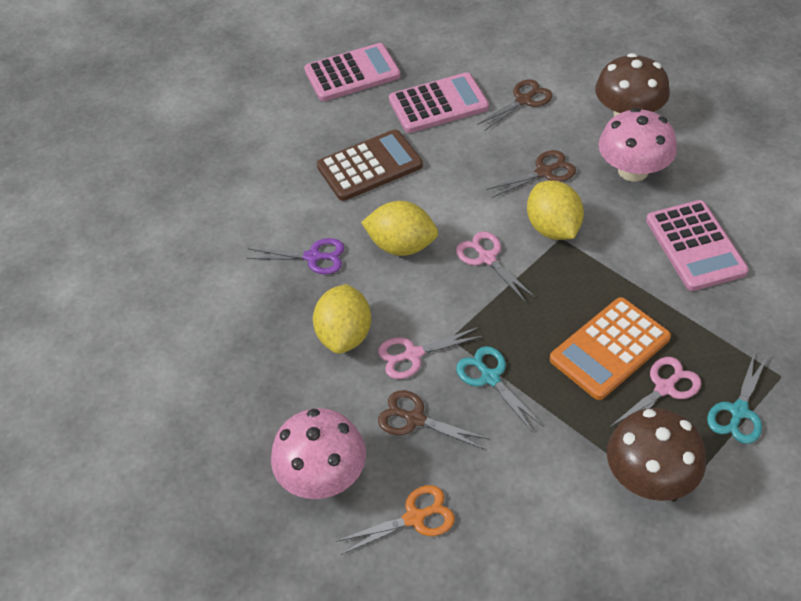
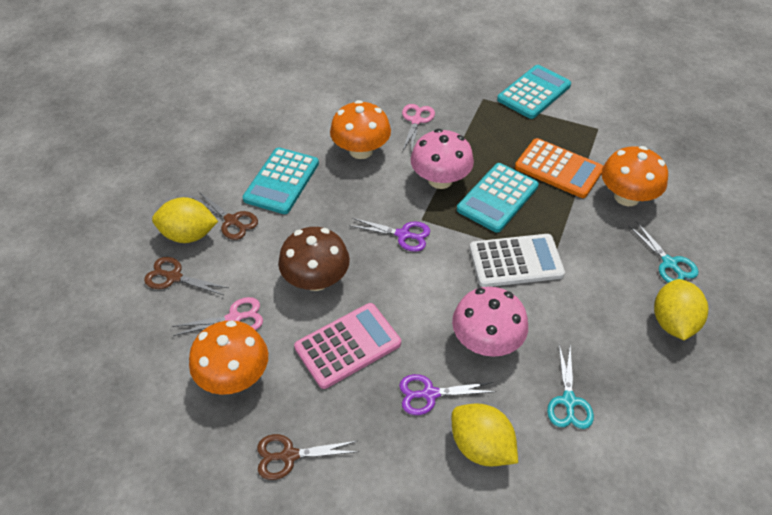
brown calculator: [317,129,423,201] = 1 -> none = 0
brown mushroom: [595,53,670,117] [607,408,706,501] = 2 -> [278,227,350,291] = 1
orange mushroom: none = 0 -> [189,320,268,395] [330,100,391,159] [601,146,668,206] = 3
orange scissors: [336,485,455,555] = 1 -> none = 0
pink calculator: [304,43,401,101] [389,72,489,133] [646,200,749,291] = 3 -> [294,303,401,389] = 1
pink scissors: [378,327,483,379] [456,231,536,302] [610,357,701,427] = 3 -> [172,297,263,336] [402,104,435,153] = 2
purple scissors: [246,238,345,274] = 1 -> [349,218,430,252] [399,374,496,415] = 2
turquoise calculator: none = 0 -> [243,147,319,214] [457,163,539,233] [497,65,571,119] = 3
white calculator: none = 0 -> [469,234,565,287] = 1

